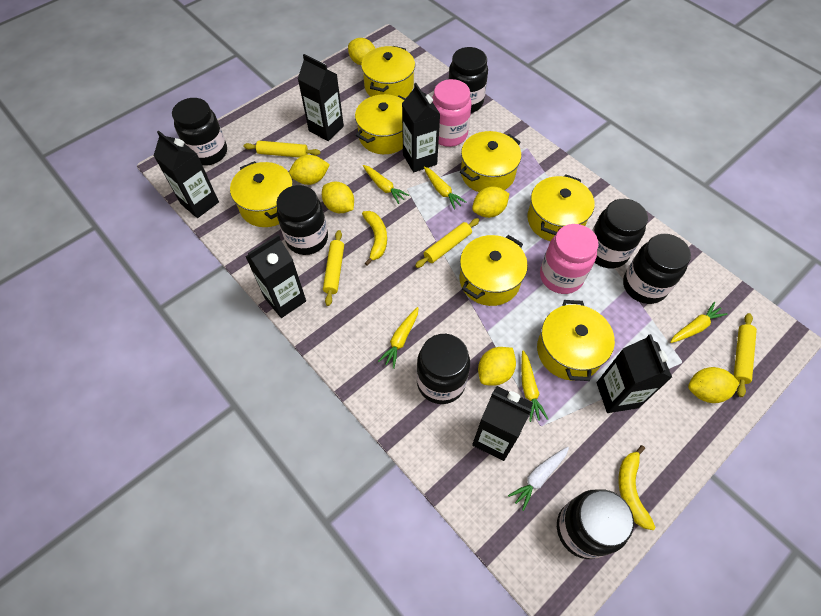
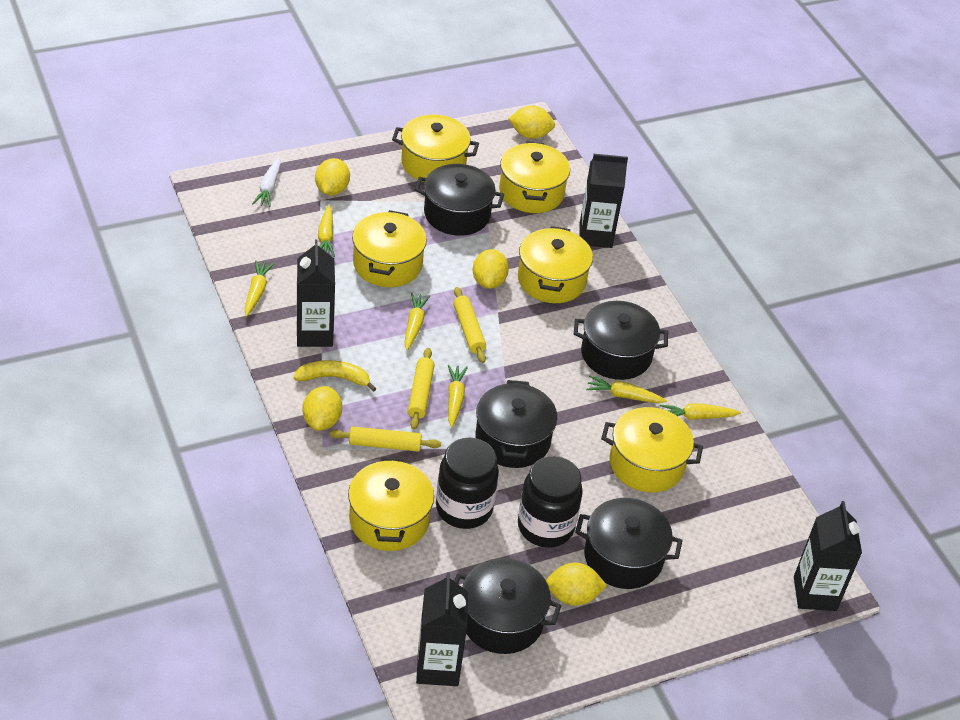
black carton: [153,131,219,218] [245,235,306,318] [298,54,344,141] [402,83,440,172] [472,386,533,461] [597,334,672,413] = 6 -> [297,240,335,347] [416,572,468,686] [580,154,628,248] [794,501,862,611] = 4
black jar: [172,98,227,166] [276,185,328,255] [416,334,470,404] [448,47,488,113] [557,490,634,559] [592,199,648,268] [623,234,691,304] = 7 -> [436,438,499,529] [518,456,583,547] = 2
black pot: none = 0 -> [415,164,504,236] [454,558,562,654] [475,380,558,468] [574,301,668,380] [575,498,683,589] = 5
pink jar: [432,79,472,147] [540,224,599,294] = 2 -> none = 0
yellow banana: [362,211,387,266] [618,445,656,530] = 2 -> [294,360,377,392] = 1
yellow carrot: [363,165,409,204] [378,307,418,369] [424,166,466,210] [521,350,548,422] [670,302,727,343] = 5 -> [244,260,274,316] [318,205,335,257] [405,293,430,350] [448,365,468,427] [586,376,667,403] [660,403,741,420] = 6
yellow lemon: [289,155,330,185] [322,182,354,213] [348,38,375,65] [472,187,509,218] [478,347,516,386] [688,367,739,403] = 6 -> [303,386,342,431] [315,158,350,196] [473,249,509,289] [508,106,555,139] [546,563,607,606] = 5
yellow pot: [230,161,293,227] [355,94,405,154] [361,46,415,98] [459,235,528,306] [460,131,521,192] [527,174,595,241] [537,300,615,381] = 7 -> [348,457,434,551] [352,210,427,287] [392,115,479,182] [499,142,570,213] [518,226,593,303] [601,407,703,492] = 6
yellow rolling pin: [243,141,321,157] [323,230,344,306] [415,218,480,268] [734,313,757,397] = 4 -> [330,426,441,452] [408,348,435,430] [453,287,486,363] = 3

